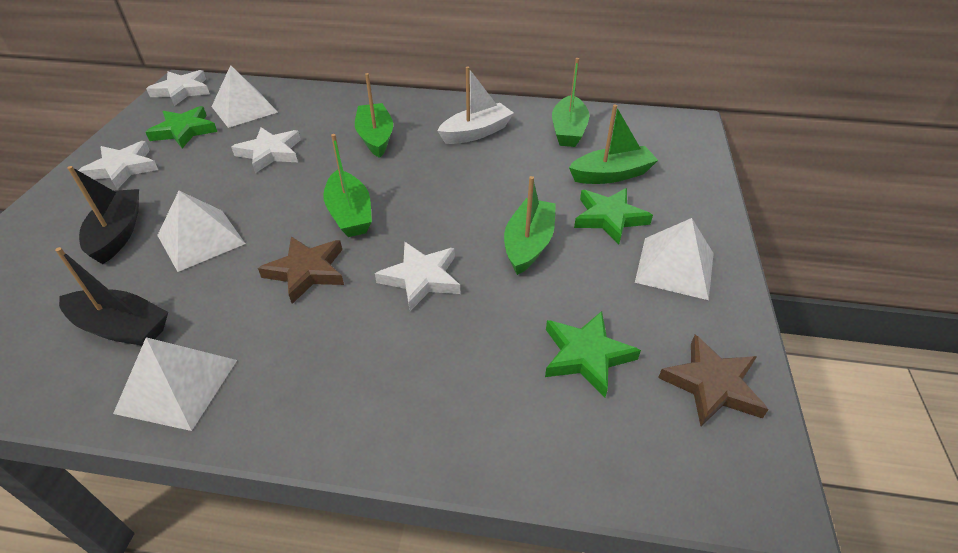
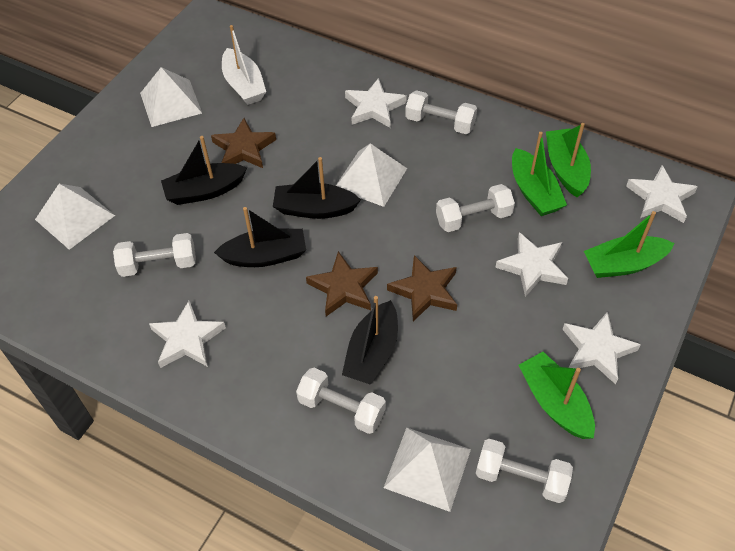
black boat: [55,247,168,346] [67,166,139,264] = 2 -> [161,136,247,205] [214,207,306,267] [273,157,361,219] [342,296,398,385] = 4
brown star: [258,236,344,304] [658,335,769,426] = 2 -> [211,118,276,168] [306,251,378,316] [387,255,457,321] = 3
green boat: [323,134,372,237] [355,73,393,158] [504,176,556,275] [552,58,590,147] [569,105,658,184] = 5 -> [512,132,567,216] [518,352,595,439] [546,123,591,197] [584,211,675,278] = 4
green star: [145,106,217,148] [545,311,641,397] [574,188,653,245] = 3 -> none = 0
white dumbbell: none = 0 -> [113,233,196,277] [296,368,386,434] [405,90,477,134] [436,184,515,232] [476,439,573,503] = 5
white star: [78,141,158,189] [146,70,210,106] [231,127,301,173] [375,242,460,311] = 4 -> [149,301,226,368] [345,78,407,128] [495,232,568,297] [562,312,641,384] [626,165,698,223] = 5

